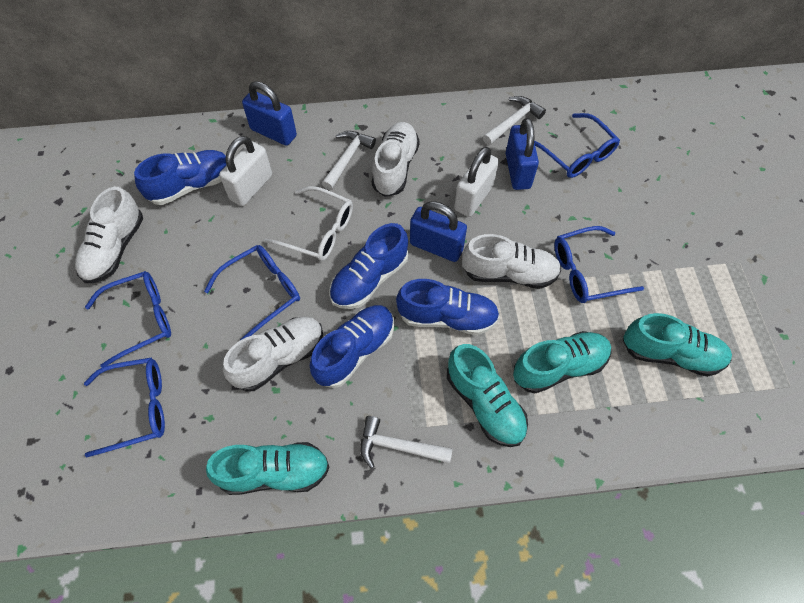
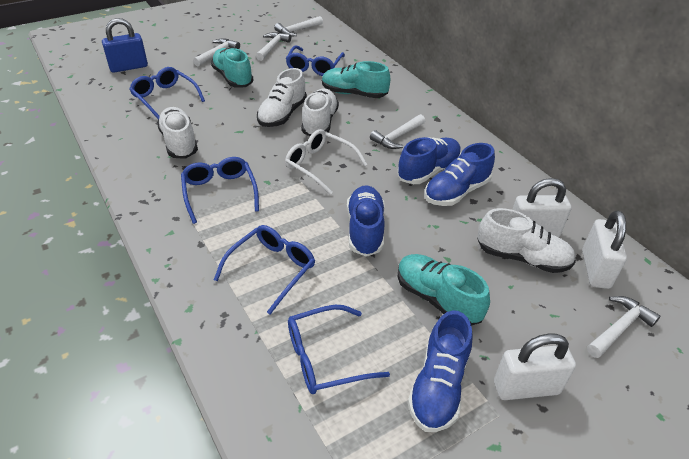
blue padlock: [242,81,297,146] [410,201,467,262] [506,118,539,190] = 3 -> [102,18,148,73] = 1
turquoise shoe: [206,442,329,495] [447,344,528,447] [513,331,612,393] [623,313,732,377] = 4 -> [211,48,254,88] [322,61,390,98] [398,254,490,326] = 3
white hammer: [322,131,376,190] [360,416,453,469] [483,96,546,145] = 3 -> [193,38,240,66] [256,32,291,61] [274,16,323,37] [370,114,425,149] [587,296,661,358] = 5
white padlock: [219,136,272,206] [454,147,499,217] = 2 -> [494,333,576,400] [512,178,571,237] [582,210,627,289] = 3

